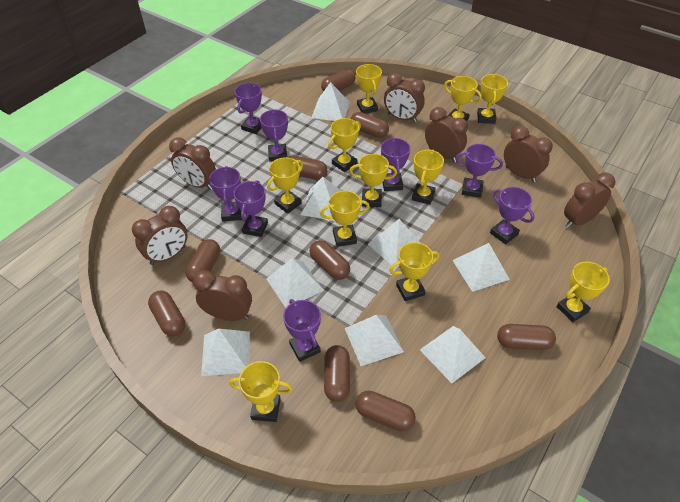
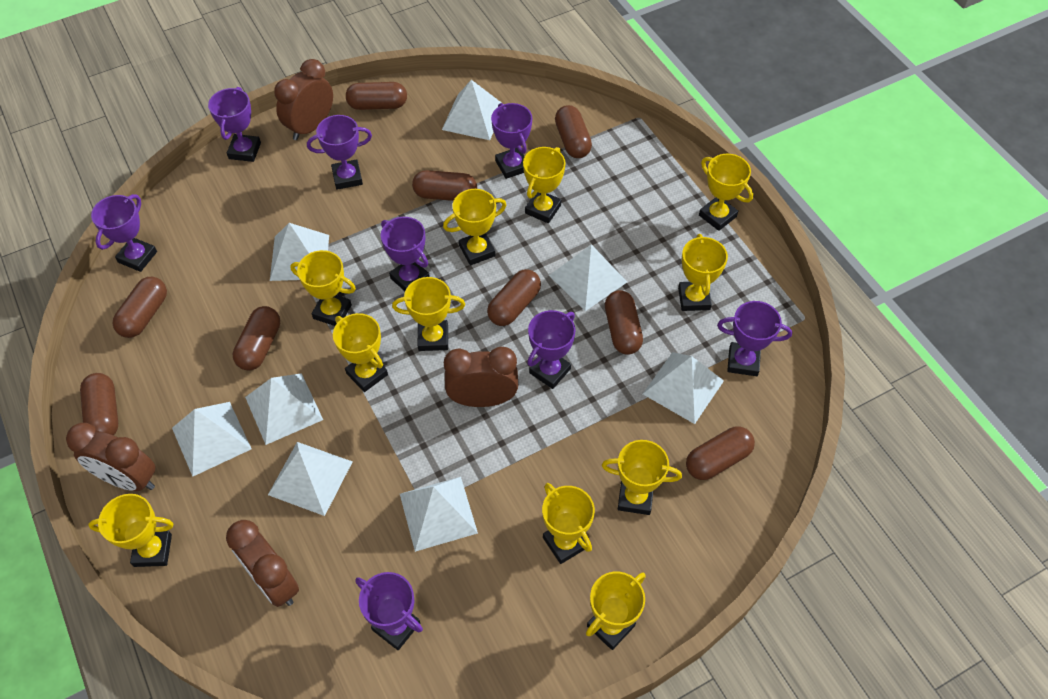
brown clock: [132,206,188,265] [169,137,216,190] [193,270,252,321] [384,73,425,123] [425,107,468,163] [504,126,553,183] [564,173,615,228] = 7 -> [66,423,155,491] [226,520,299,607] [274,59,333,140] [444,347,518,407] = 4

